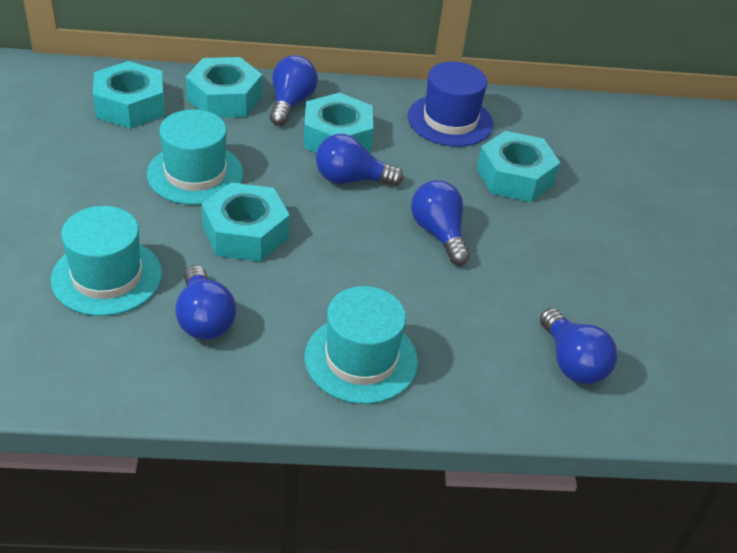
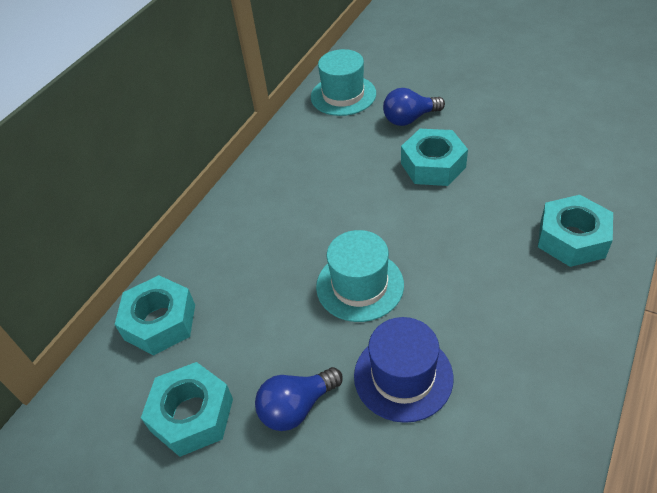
blue light bulb: [175,265,236,340] [270,55,318,126] [316,134,403,186] [411,180,470,265] [540,308,617,384] = 5 -> [255,367,343,431] [383,88,445,126] = 2
turquoise hat: [51,206,162,316] [147,109,244,205] [305,286,418,404] = 3 -> [311,49,376,116] [316,230,404,322] = 2
turquoise nut: [93,61,165,129] [186,57,262,118] [202,182,290,262] [304,93,373,153] [477,131,560,202] = 5 -> [115,275,195,355] [141,362,233,457] [401,129,468,186] [538,195,613,267] = 4

